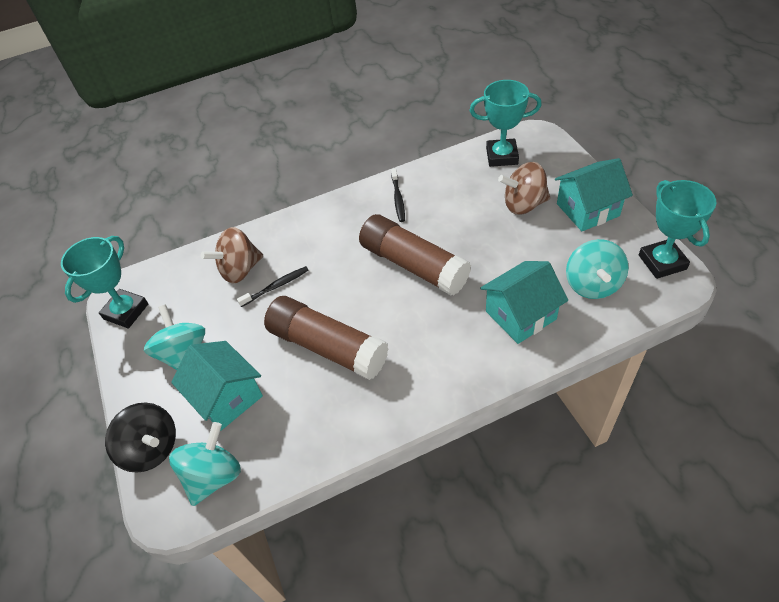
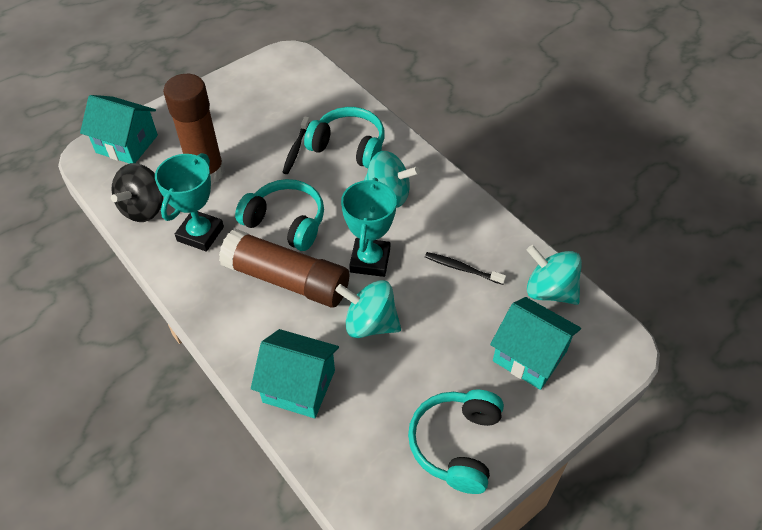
brown spinning top: [201,227,263,284] [498,162,550,215] = 2 -> none = 0
turquoise headphones: none = 0 -> [235,179,324,251] [304,107,385,168] [408,390,504,494] = 3
turquoise trophy: [61,236,148,328] [470,80,542,167] [639,180,716,279] = 3 -> [155,153,224,251] [341,178,397,277] = 2

